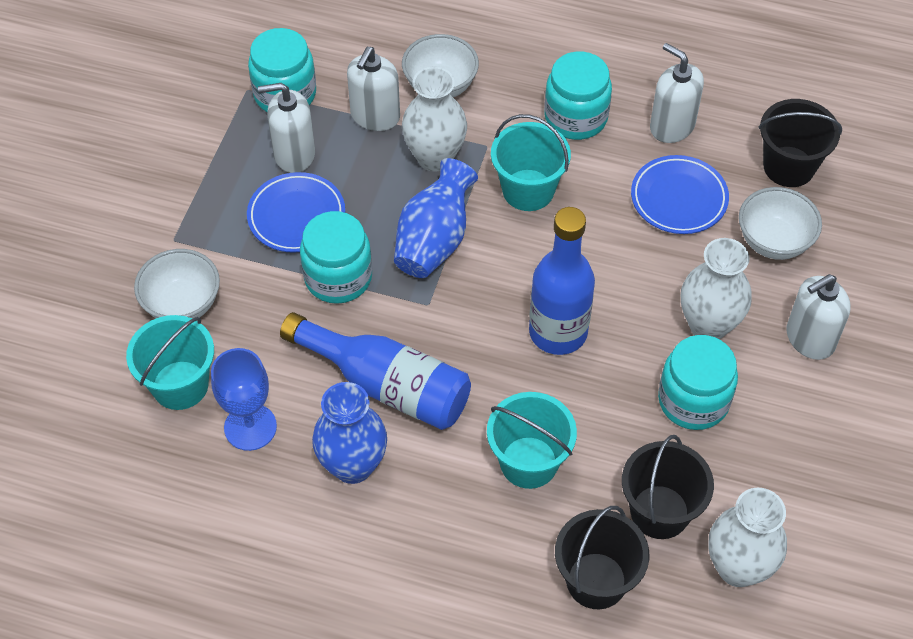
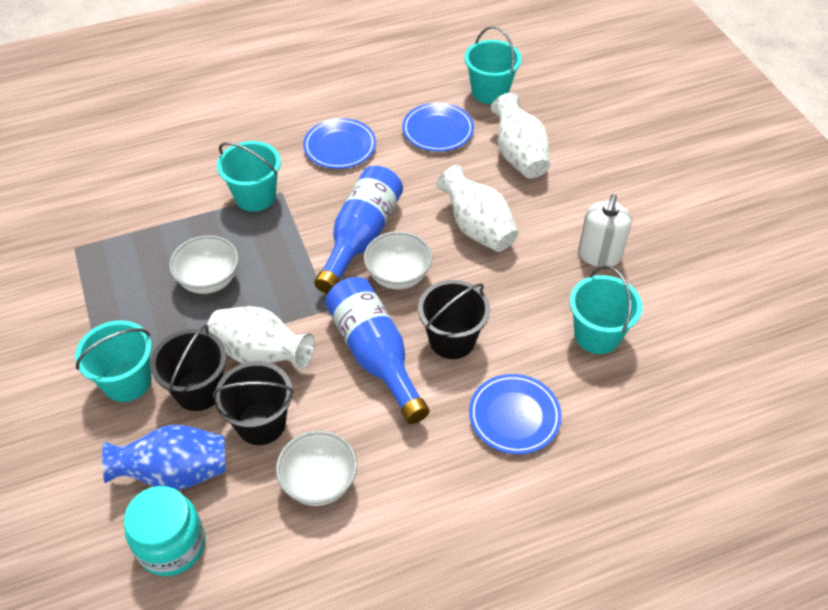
blue goblet: [211,348,277,451] = 1 -> none = 0
blue plate: [247,172,345,253] [631,155,729,234] = 2 -> [303,118,376,169] [402,102,474,152] [469,374,562,454] = 3
blue vase: [312,382,387,484] [394,158,478,278] = 2 -> [102,424,226,490] = 1
turquoise bucket: [126,315,214,410] [487,392,577,489] [491,114,571,211] = 3 -> [75,320,152,402] [217,141,281,212] [464,26,522,104] [570,266,642,354] = 4
turquoise jar: [248,28,316,112] [300,211,372,304] [544,51,612,140] [658,335,738,430] = 4 -> [124,486,205,576] = 1
white soap dispenser: [258,83,315,173] [347,47,400,131] [650,43,704,143] [786,274,851,360] = 4 -> [578,194,632,267] = 1

